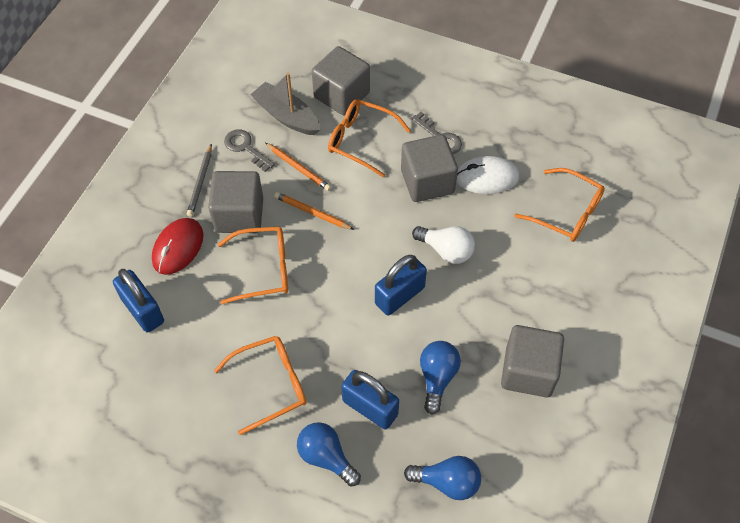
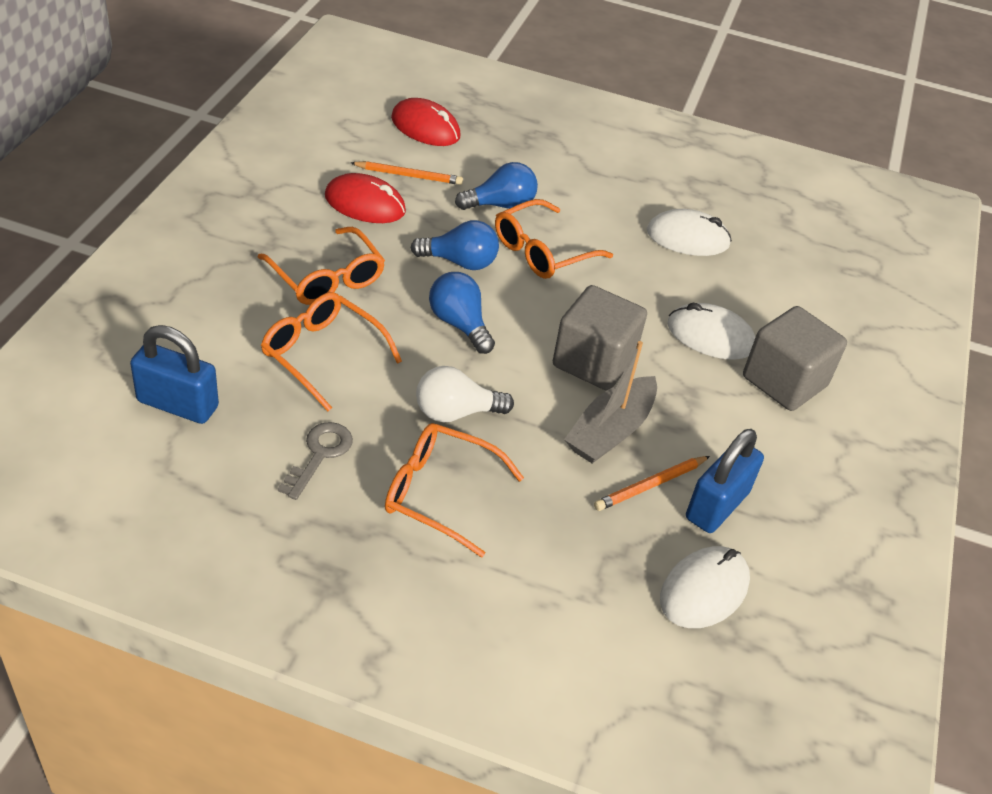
blue padlock: [113,269,164,333] [341,370,399,429] [375,255,427,316] = 3 -> [130,325,219,424] [686,429,764,533] = 2
grey cube: [208,171,263,233] [312,46,370,116] [401,135,458,202] [501,325,564,397] = 4 -> [553,285,647,391] [743,306,847,411] = 2
grey key: [224,129,275,172] [411,112,462,154] = 2 -> [278,422,353,500] = 1
grey pencil: [187,143,212,217] = 1 -> none = 0
red mouse: [152,218,203,275] = 1 -> [325,173,406,223] [391,98,461,146] = 2
white mouse: [456,156,519,194] = 1 -> [647,209,732,256] [660,546,750,628] [667,303,755,360] = 3

